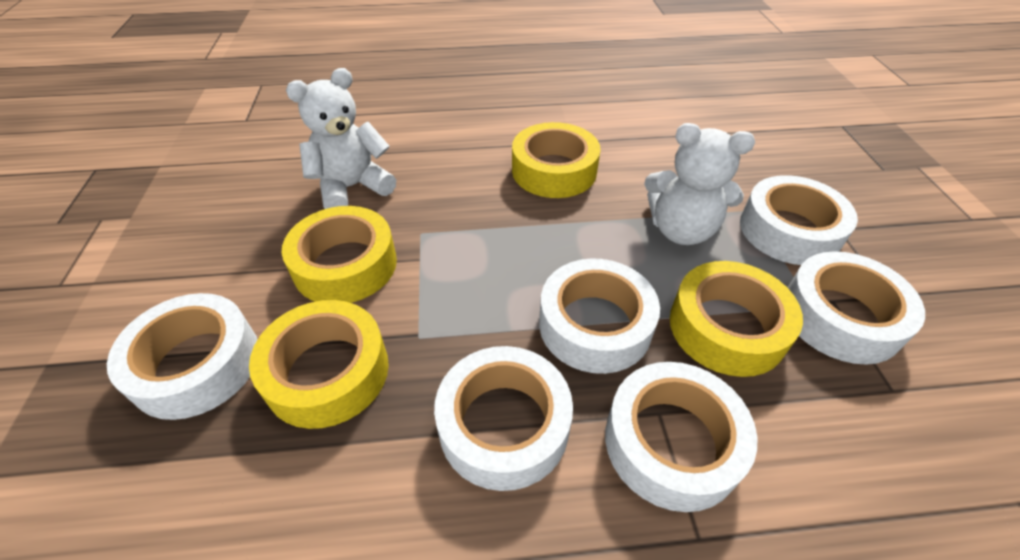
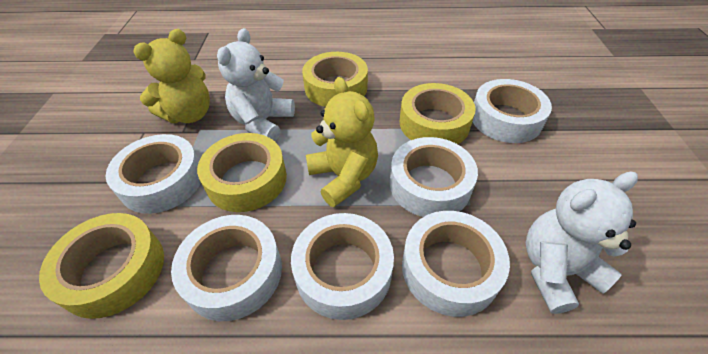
yellow teddy bear: none = 0 -> [133,29,210,123] [306,77,378,207] = 2

